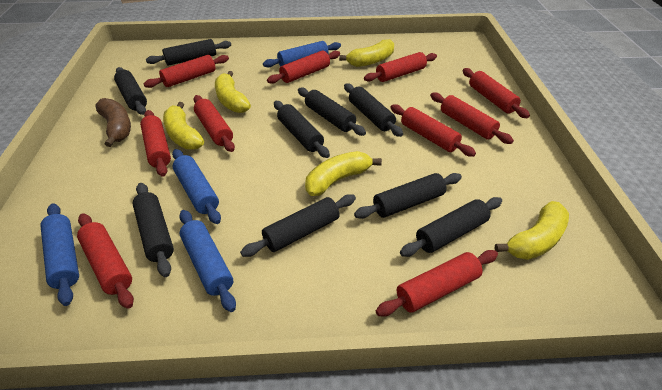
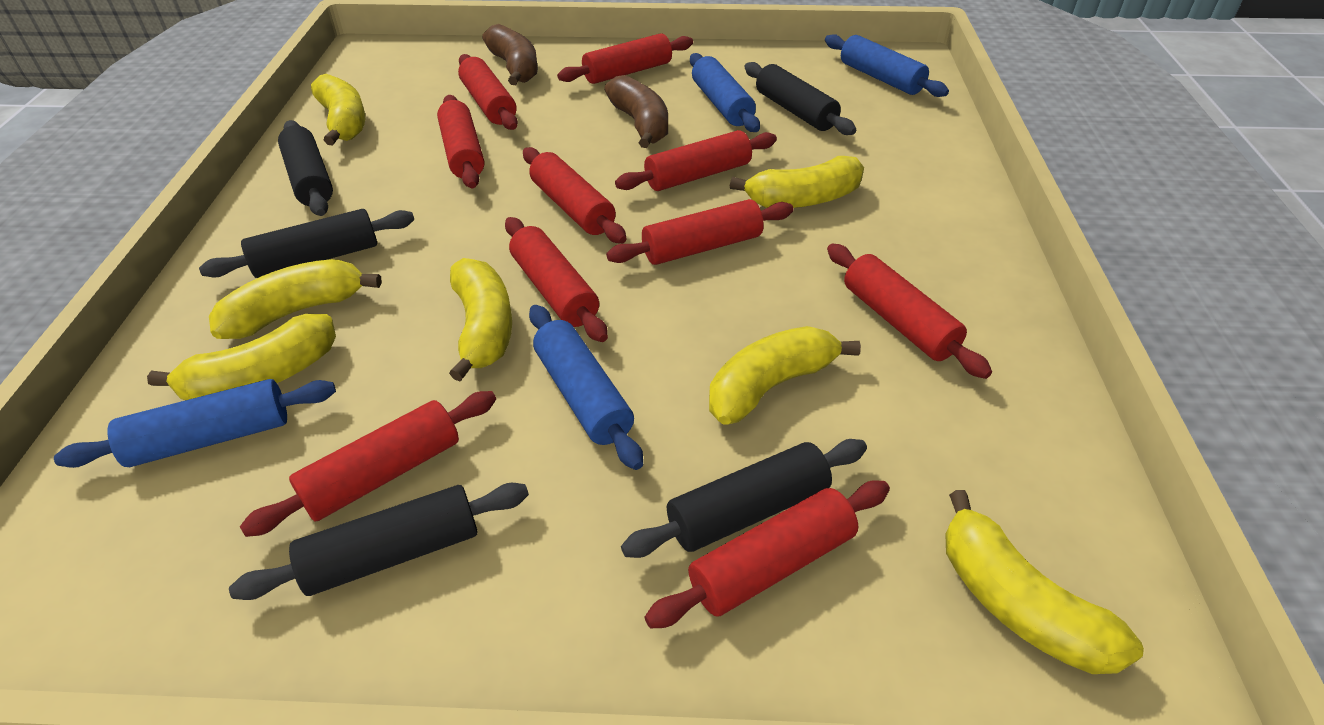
black rolling pin: [114,67,147,115] [132,183,174,277] [146,39,231,66] [240,194,356,257] [274,101,330,158] [298,87,366,136] [344,83,403,137] [354,173,462,219] [400,197,502,257] = 9 -> [199,209,414,278] [229,483,529,600] [278,120,333,216] [621,439,867,558] [744,62,856,135] = 5
brown banana: [95,98,131,147] = 1 -> [482,24,538,85] [604,75,668,148] = 2
yellow banana: [163,102,204,150] [215,71,251,113] [305,151,382,196] [339,39,394,67] [495,201,569,260] = 5 -> [147,314,336,400] [209,259,382,339] [311,74,365,146] [449,258,512,381] [709,326,861,424] [730,156,864,208] [945,490,1144,674] = 7

